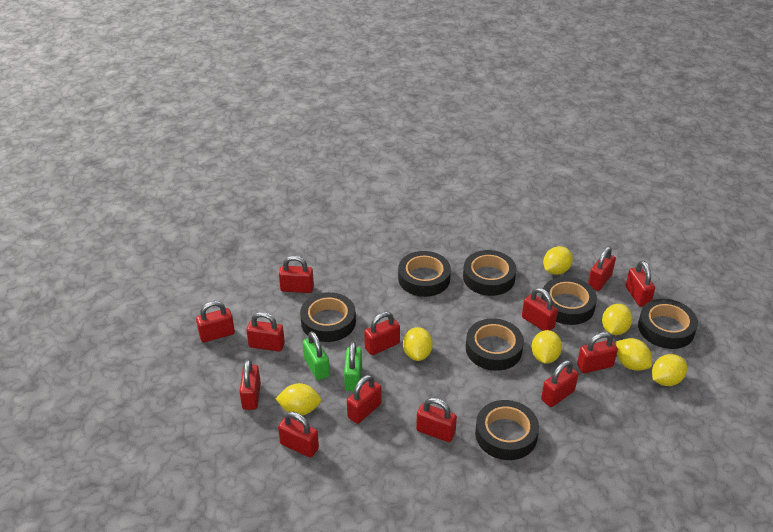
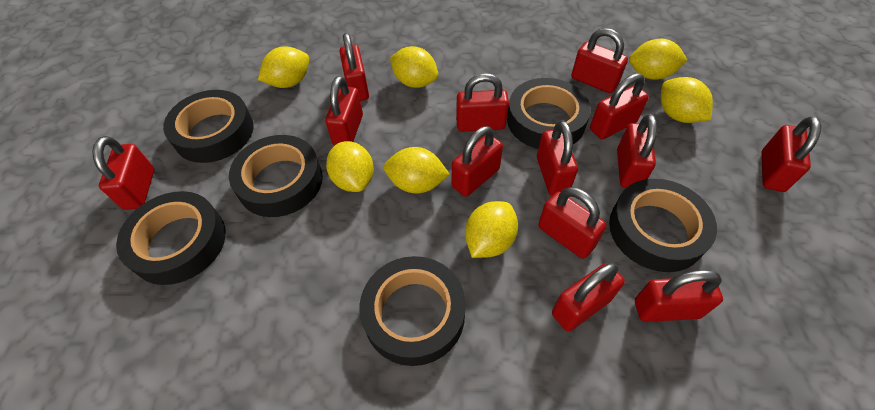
black tape: [300,292,356,342] [398,251,451,297] [463,250,516,296] [466,319,524,371] [475,400,539,460] [541,277,597,325] [638,299,698,349] = 7 -> [116,191,226,285] [163,90,254,163] [229,135,323,217] [360,256,466,366] [507,78,591,149] [609,179,717,272] = 6
green padlock: [303,331,330,380] [344,341,362,391] = 2 -> none = 0

